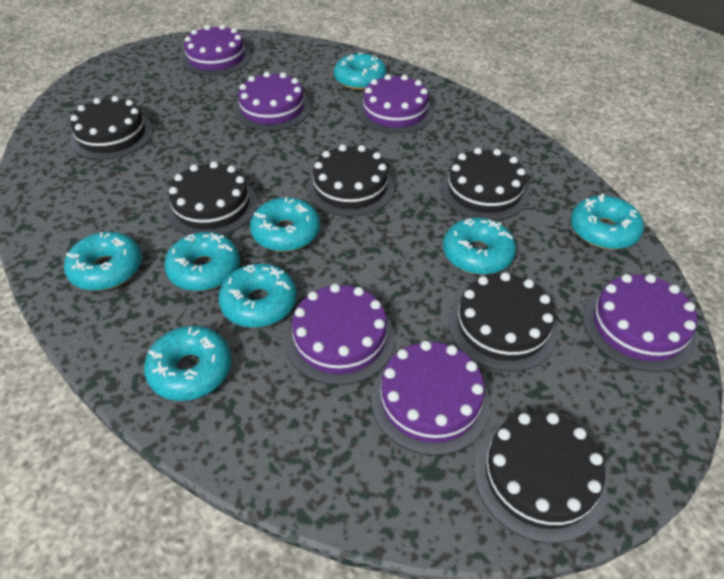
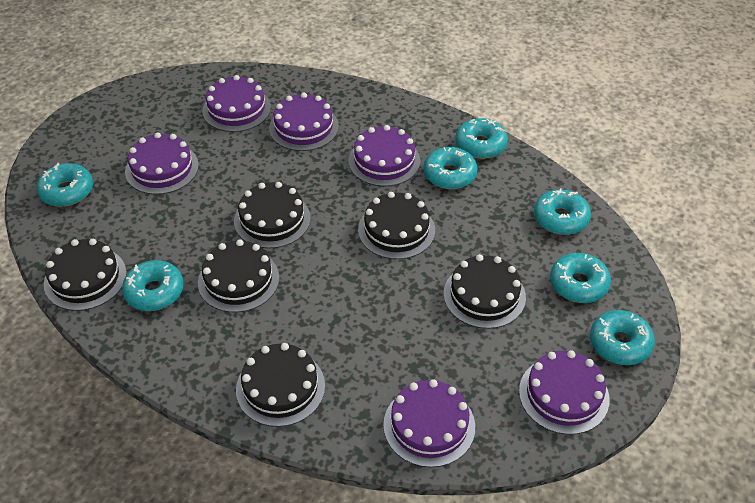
turquoise donut: [64,232,142,291] [144,326,232,401] [164,232,240,291] [218,264,297,328] [250,197,320,252] [334,53,387,90] [443,218,516,275] [571,193,644,250] = 8 -> [36,163,93,207] [122,260,184,311] [424,147,477,189] [455,118,508,159] [534,188,591,235] [550,253,611,303] [590,310,655,365] = 7

